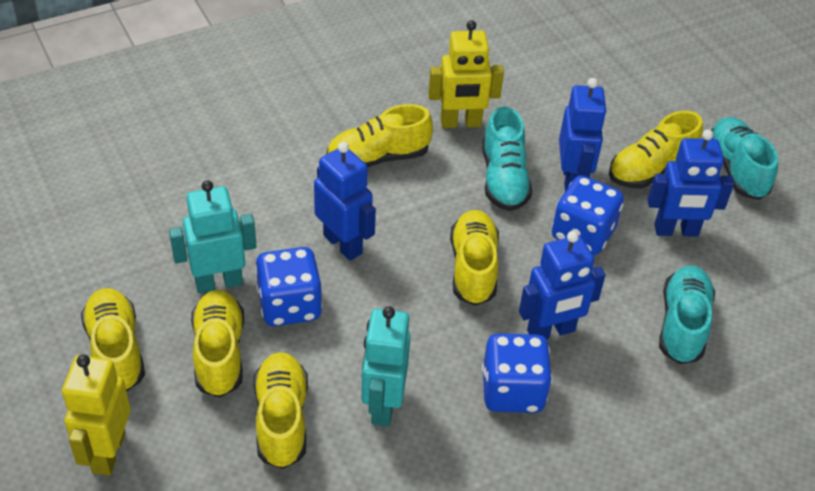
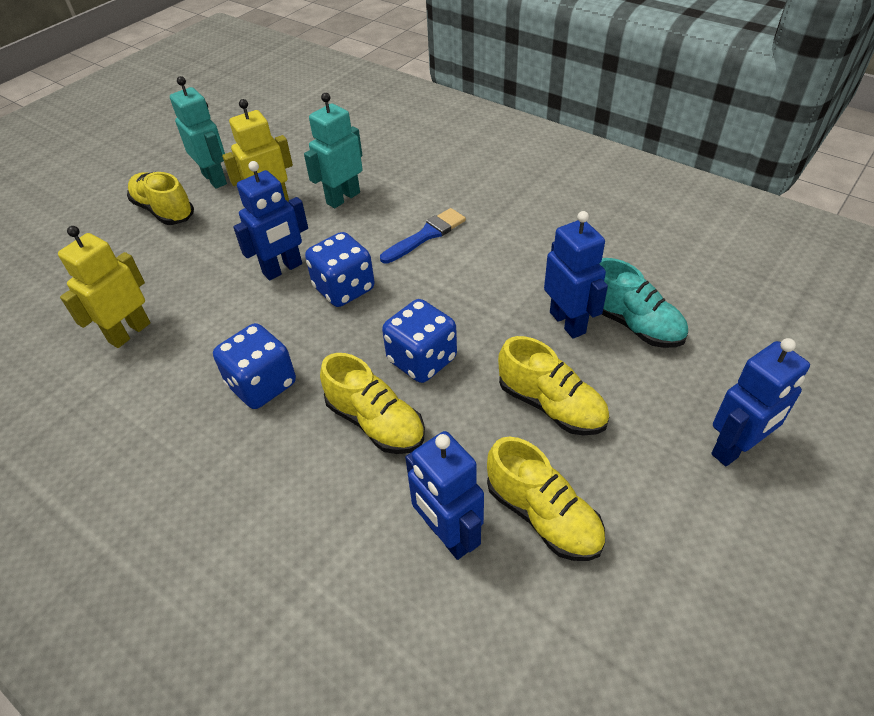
blue brush: none = 0 -> [380,208,466,264] = 1
turquoise shoe: [482,107,532,211] [659,266,715,364] [711,117,778,200] = 3 -> [600,258,688,348] = 1
yellow shoe: [81,288,145,391] [191,290,244,398] [253,352,308,469] [326,104,433,167] [450,210,499,306] [609,111,703,189] = 6 -> [127,172,194,225] [320,353,425,454] [487,437,605,561] [498,336,609,436] = 4

